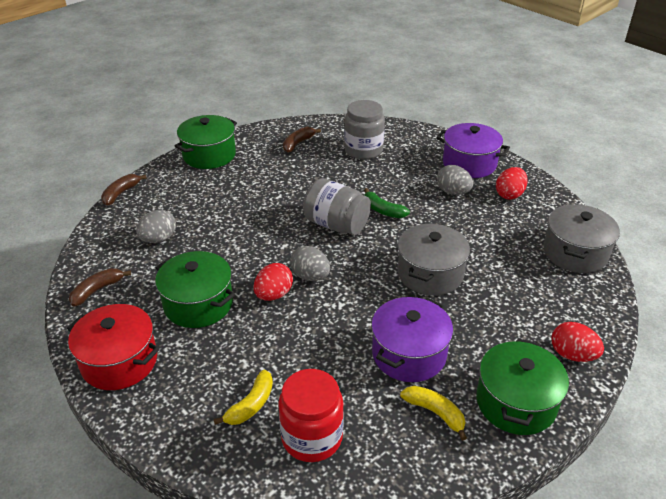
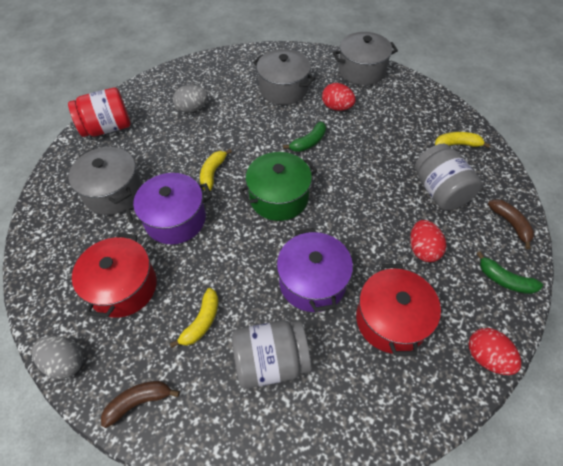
brown banana: [69,268,131,307] [101,174,147,206] [283,127,321,153] = 3 -> [101,381,180,428] [488,199,535,249] = 2
green banana: [364,188,410,218] = 1 -> [283,122,326,152] [477,251,543,294] = 2
green pot: [155,251,235,328] [175,115,237,169] [476,338,569,435] = 3 -> [239,152,317,221] = 1
grey egg: [136,210,176,243] [290,246,330,281] [437,165,473,195] = 3 -> [32,336,83,379] [173,85,208,113] = 2
grey pot: [398,223,470,296] [543,204,620,273] = 2 -> [68,147,142,215] [253,49,315,105] [333,32,398,85] = 3
red pot: [67,304,159,390] = 1 -> [72,233,157,318] [356,264,441,356] = 2
yellow banana: [214,370,273,425] [400,386,467,441] = 2 -> [170,288,219,348] [200,149,232,191] [435,132,491,148] = 3

